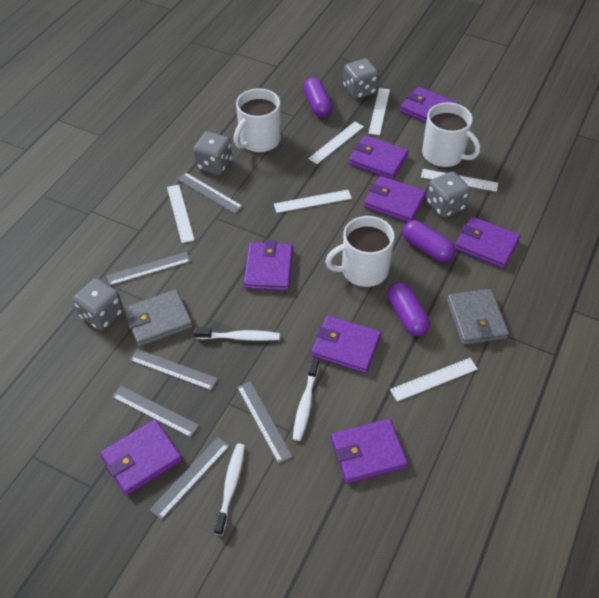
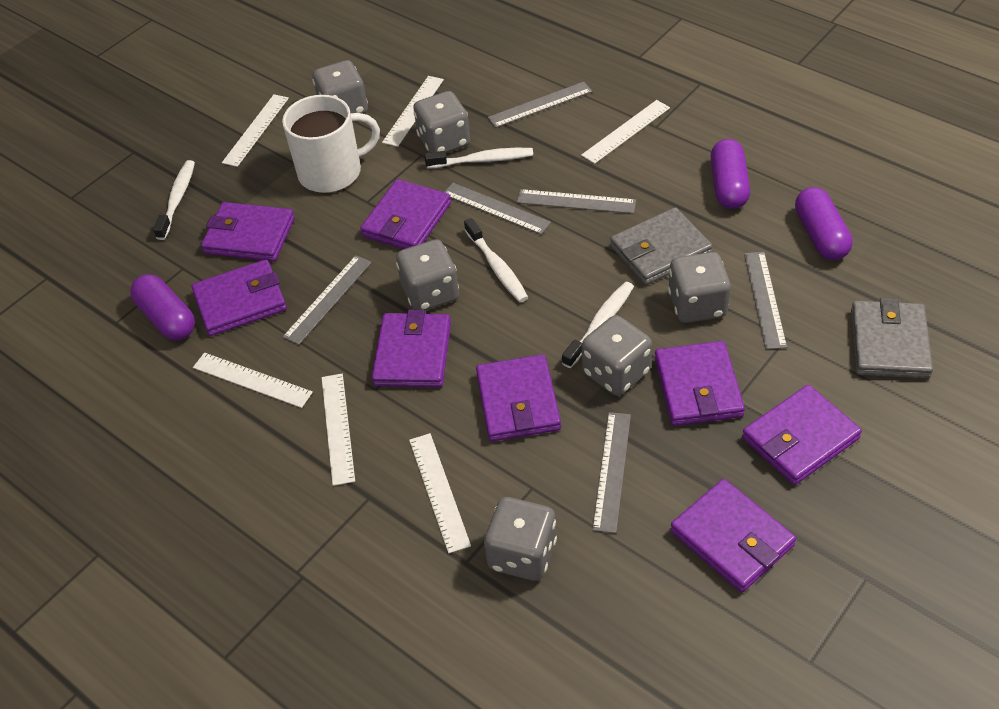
grey dice: [73,278,123,330] [193,131,232,175] [343,59,379,99] [426,171,470,218] = 4 -> [312,60,368,114] [396,239,459,311] [413,91,470,153] [484,497,557,581] [582,315,652,396] [668,252,731,323] = 6
white mug: [234,88,281,152] [325,216,395,287] [422,102,480,167] = 3 -> [282,95,380,193] = 1
white toothbrush: [194,327,280,341] [214,444,245,535] [293,358,319,441] = 3 -> [153,160,195,240] [425,148,533,169] [464,218,528,302] [562,282,634,368] = 4

